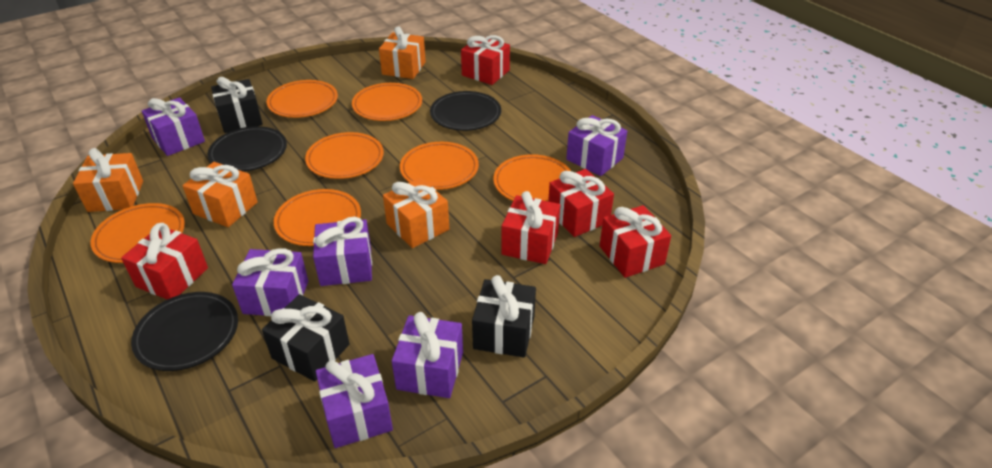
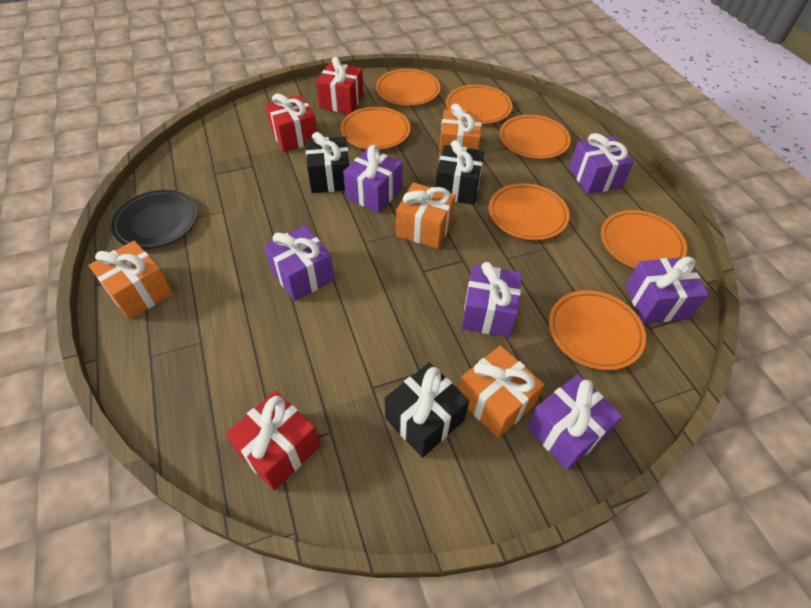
black plate: [131,292,238,371] [208,126,287,172] [430,91,501,131] = 3 -> [111,190,198,249] = 1
red gift: [121,223,208,300] [461,35,510,85] [501,191,560,264] [548,169,614,237] [600,205,671,278] = 5 -> [225,391,320,491] [265,93,317,152] [316,57,363,114] = 3

